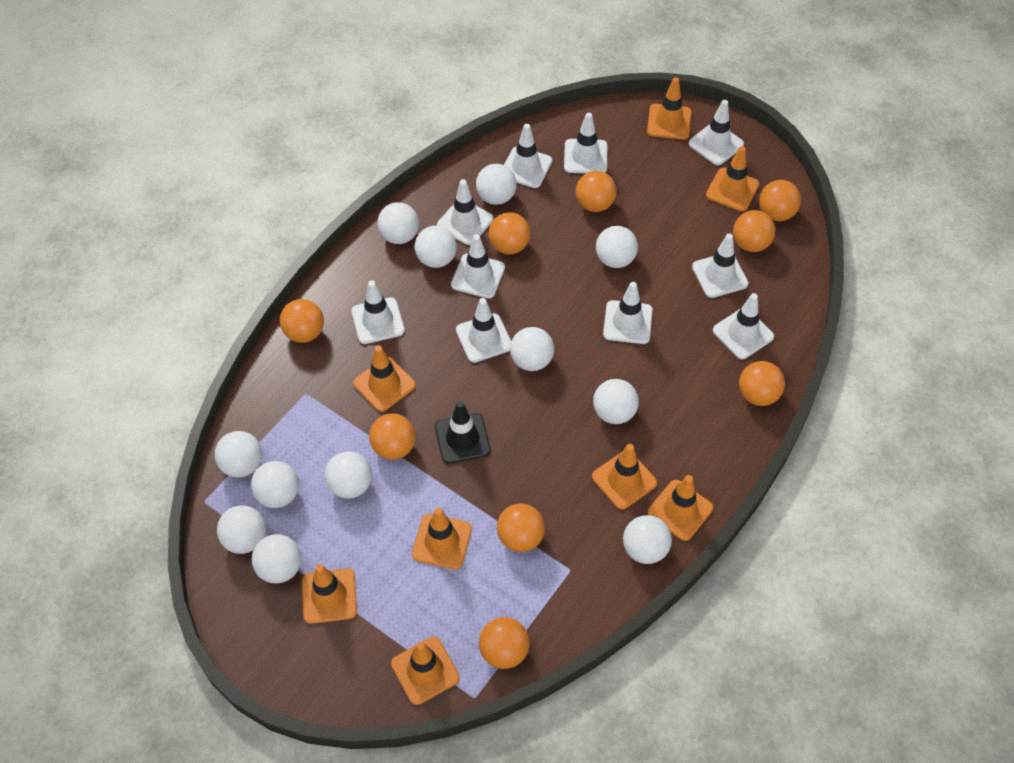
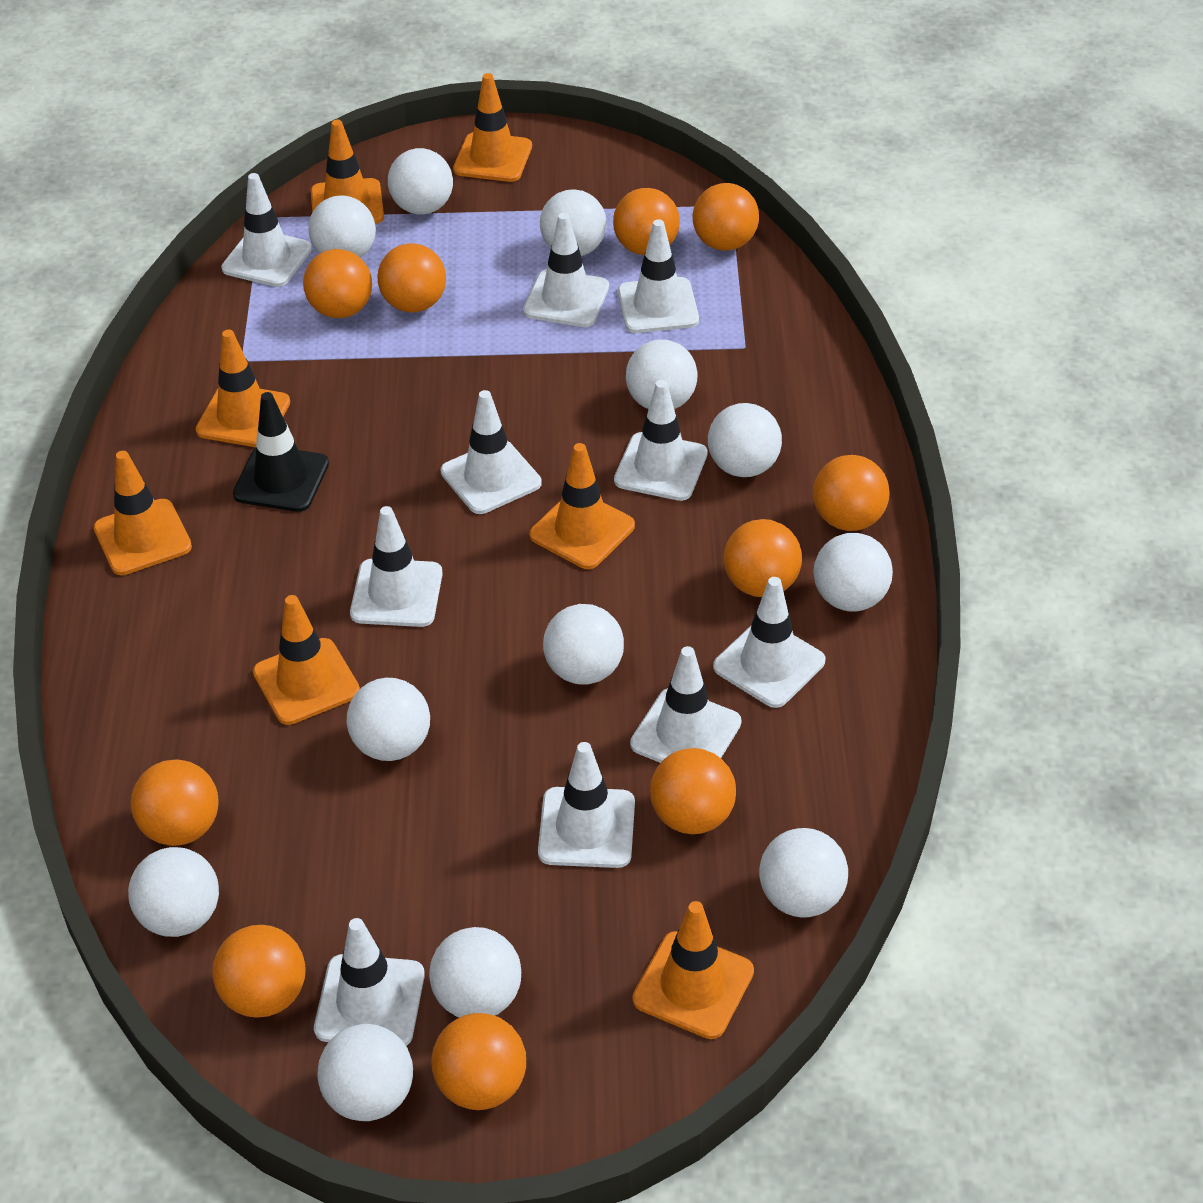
orange ball: [280,299,324,343] [369,413,416,460] [479,617,530,669] [489,212,530,254] [497,503,545,552] [576,171,617,212] [733,210,776,252] [739,361,785,406] [759,180,801,221] = 9 -> [131,759,218,846] [212,925,305,1018] [303,249,372,318] [377,243,446,312] [431,1013,526,1110] [613,188,680,255] [650,748,736,834] [693,183,759,251] [724,519,802,597] [813,455,890,531] = 10
orange traffic cone: [302,564,357,624] [353,345,416,412] [391,637,460,705] [412,508,472,570] [592,444,657,510] [647,77,692,140] [648,475,713,541] [706,146,760,211] = 8 -> [93,451,192,575] [196,330,290,447] [253,595,360,725] [311,120,384,224] [453,73,532,182] [529,443,635,569] [632,901,754,1039] = 7

